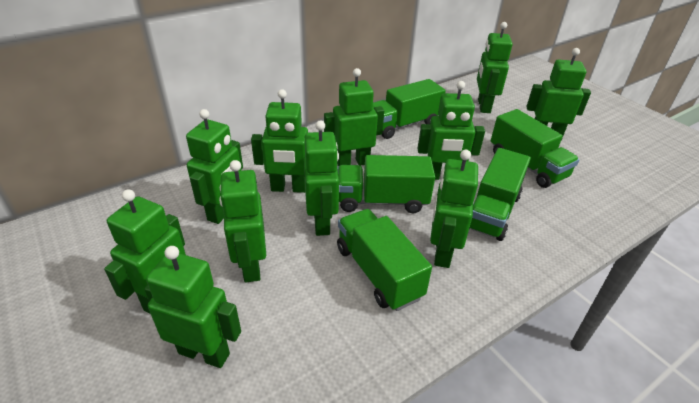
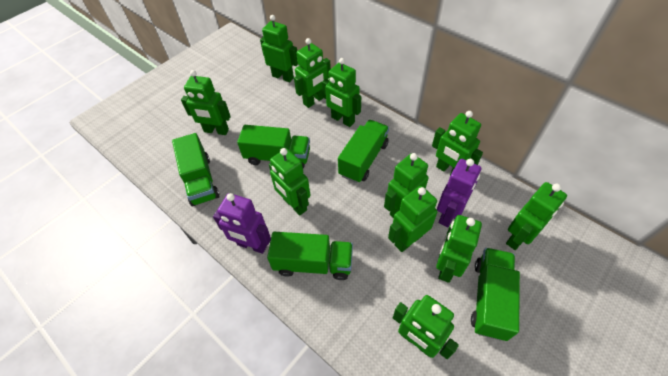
purple robot: none = 0 -> [213,193,271,254] [437,159,481,227] = 2

